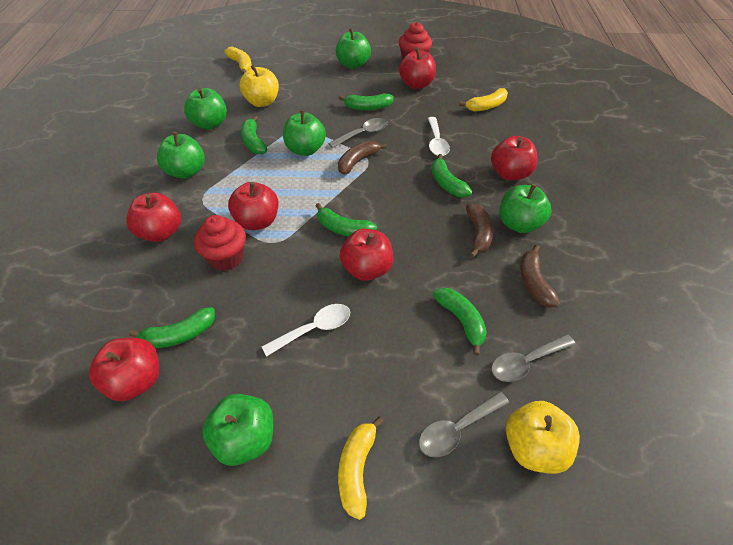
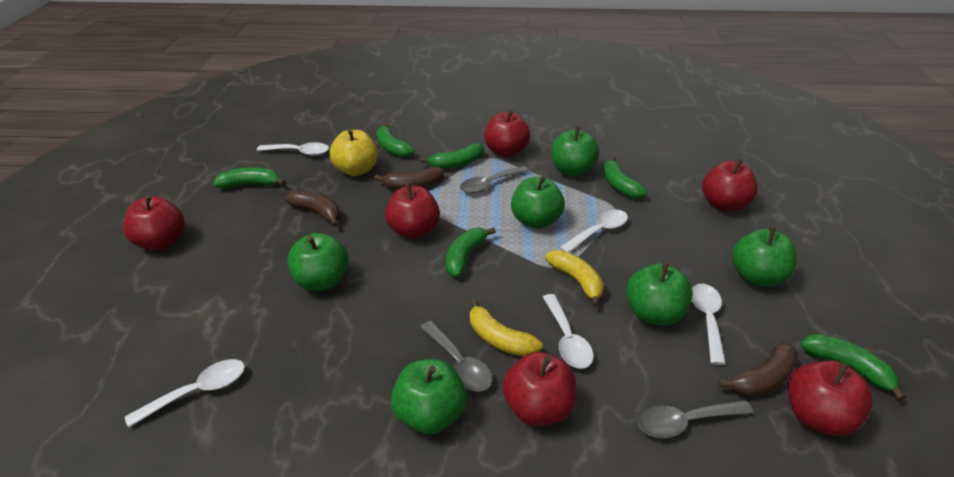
red cupcake: [194,215,246,271] [399,22,432,60] = 2 -> none = 0
white spoon: [262,304,350,357] [428,117,450,156] = 2 -> [125,359,245,428] [257,142,329,156] [543,294,594,369] [559,210,628,252] [692,284,726,365] = 5
yellow apple: [240,65,279,107] [506,401,580,474] = 2 -> [329,129,378,176] = 1
yellow banana: [225,46,252,75] [338,417,384,520] [459,88,508,112] = 3 -> [470,299,543,357] [545,250,604,307] = 2

